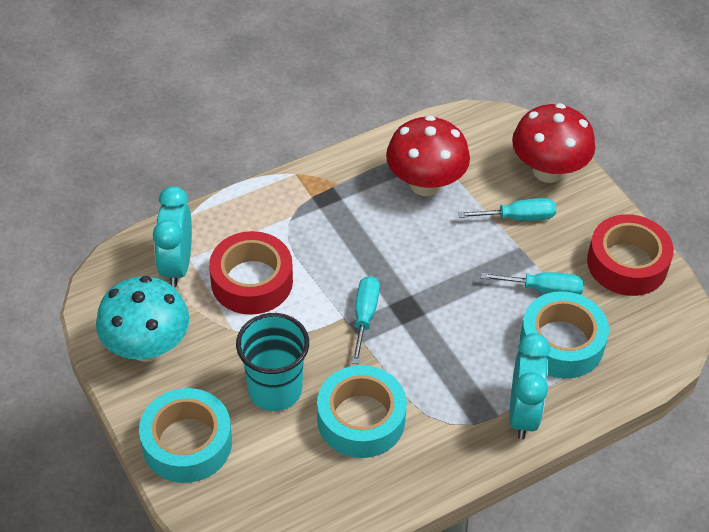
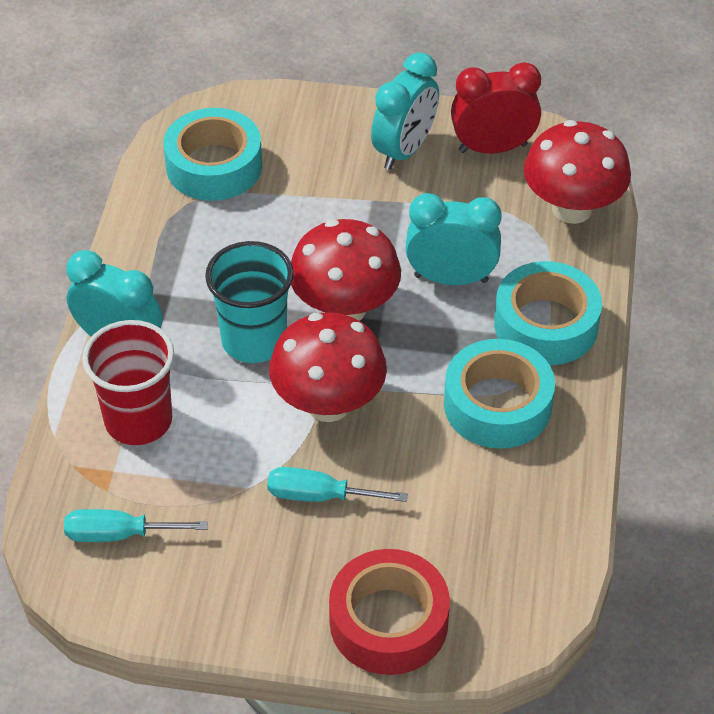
red clock: none = 0 -> [451,62,541,154] = 1
red cup: none = 0 -> [82,320,174,445] = 1
red mushroom: [386,115,470,196] [512,103,595,183] = 2 -> [269,312,387,422] [291,219,401,321] [524,120,631,224] = 3
red tape: [209,231,293,315] [587,214,674,296] = 2 -> [329,549,450,675] = 1
turquoise clock: [153,186,192,287] [509,333,550,439] = 2 -> [67,250,162,337] [371,52,439,170] [406,193,502,285] = 3
turquoise mushroom: [96,276,189,362] = 1 -> none = 0
turquoise screwdriver: [352,276,380,364] [458,198,556,221] [481,272,584,295] = 3 -> [64,509,208,542] [267,467,408,502] = 2

